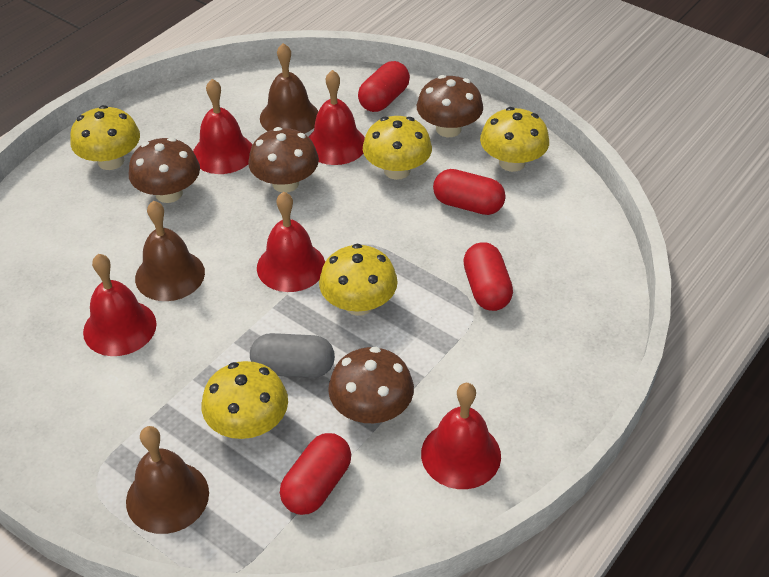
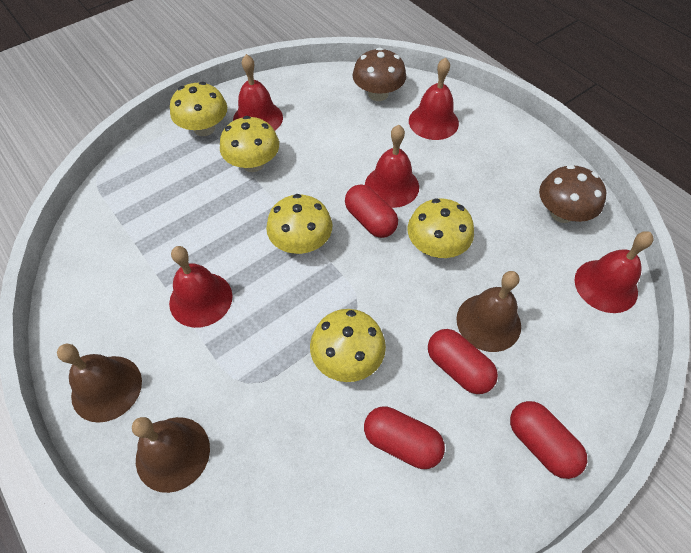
brown mushroom: [129,137,200,203] [248,127,319,193] [328,347,414,423] [417,75,483,137] = 4 -> [353,47,406,101] [539,165,606,223] = 2
grey capsule: [250,333,335,378] = 1 -> none = 0

